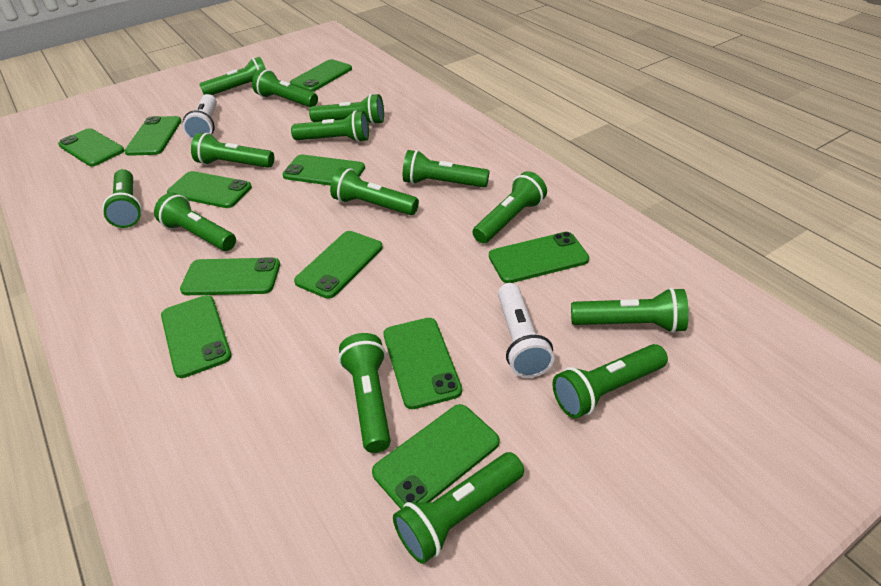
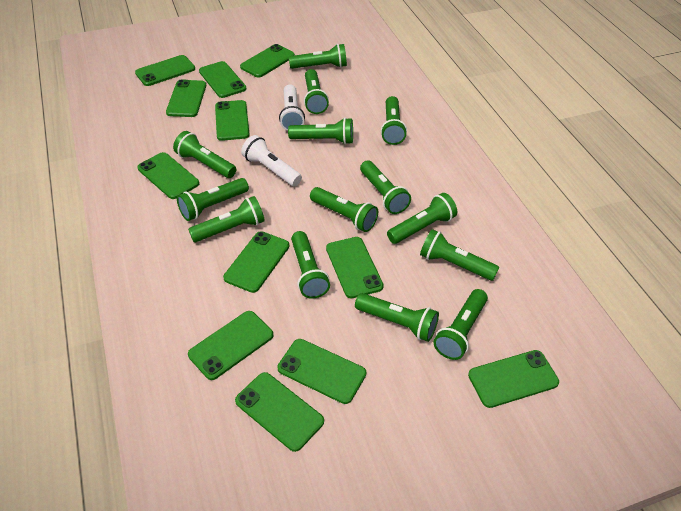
green phone: [58,128,124,166] [124,116,181,156] [161,295,232,378] [167,171,252,208] [180,257,280,295] [282,155,365,186] [290,59,352,92] [294,231,383,299] [372,404,499,509] [383,318,462,409] [489,232,589,283] = 11 -> [135,55,195,86] [137,152,199,199] [166,79,206,117] [188,311,273,380] [199,61,246,98] [215,100,250,141] [223,231,289,293] [235,372,324,452] [240,44,295,78] [277,339,366,404] [326,237,384,298] [468,350,559,408] = 12

